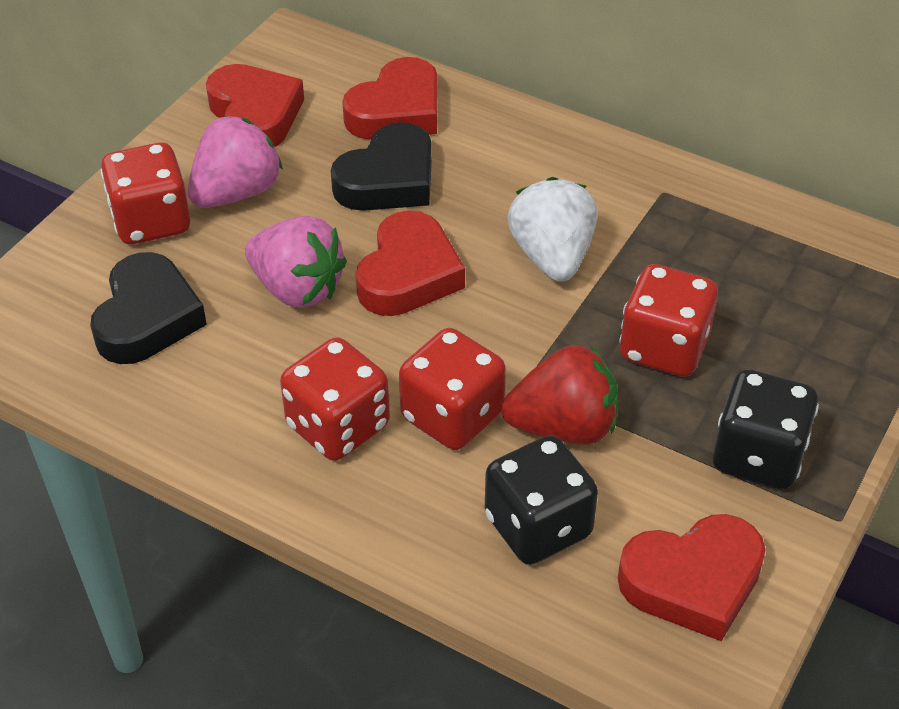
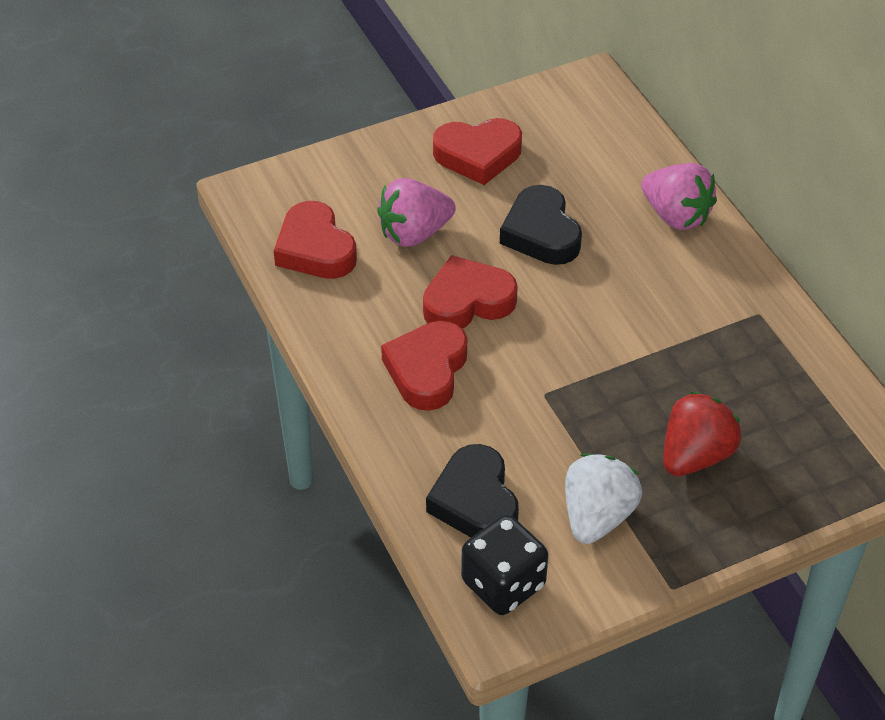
black dice: [485,435,598,565] [713,369,819,489] = 2 -> [461,515,548,615] = 1
red dice: [100,143,191,244] [280,337,390,461] [399,328,506,450] [619,264,718,377] = 4 -> none = 0

